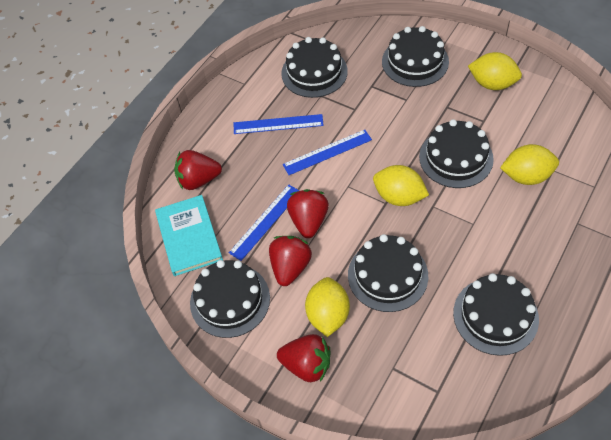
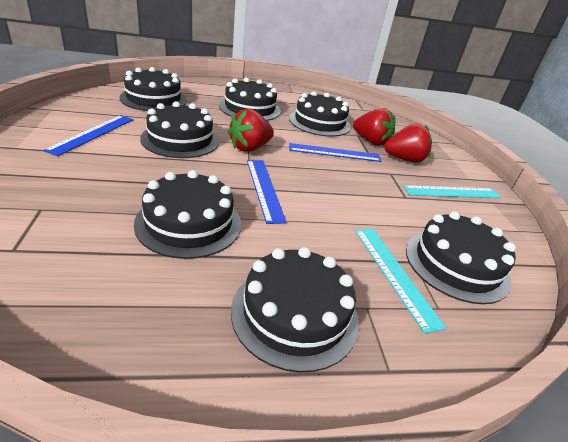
black cake: [190,260,270,338] [281,37,348,98] [348,234,428,312] [382,26,449,87] [419,119,494,188] [453,273,539,356] = 6 -> [119,67,187,111] [134,170,241,259] [140,101,219,158] [219,78,281,121] [231,247,359,373] [289,91,351,137] [406,211,516,304] = 7
red strawberry: [174,150,222,190] [269,236,312,286] [277,334,330,382] [287,189,329,238] = 4 -> [228,109,274,152] [353,108,395,146] [384,123,432,163] = 3
turquoise book: [155,195,223,276] = 1 -> none = 0
turquoise ruler: none = 0 -> [355,228,446,333] [403,185,501,198] = 2
yellow lemon: [305,277,350,337] [373,165,429,206] [468,52,522,90] [500,144,559,185] = 4 -> none = 0

